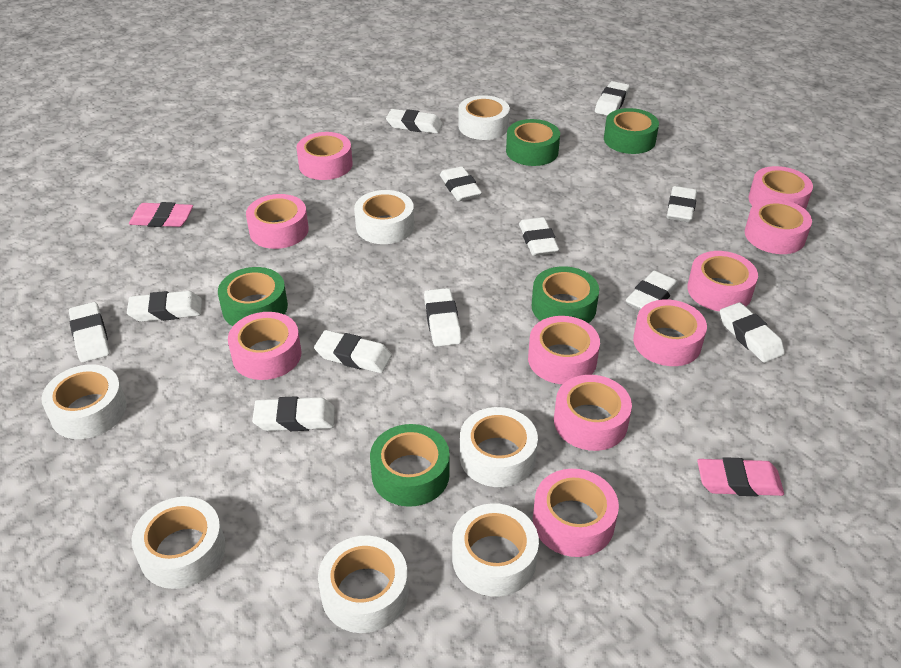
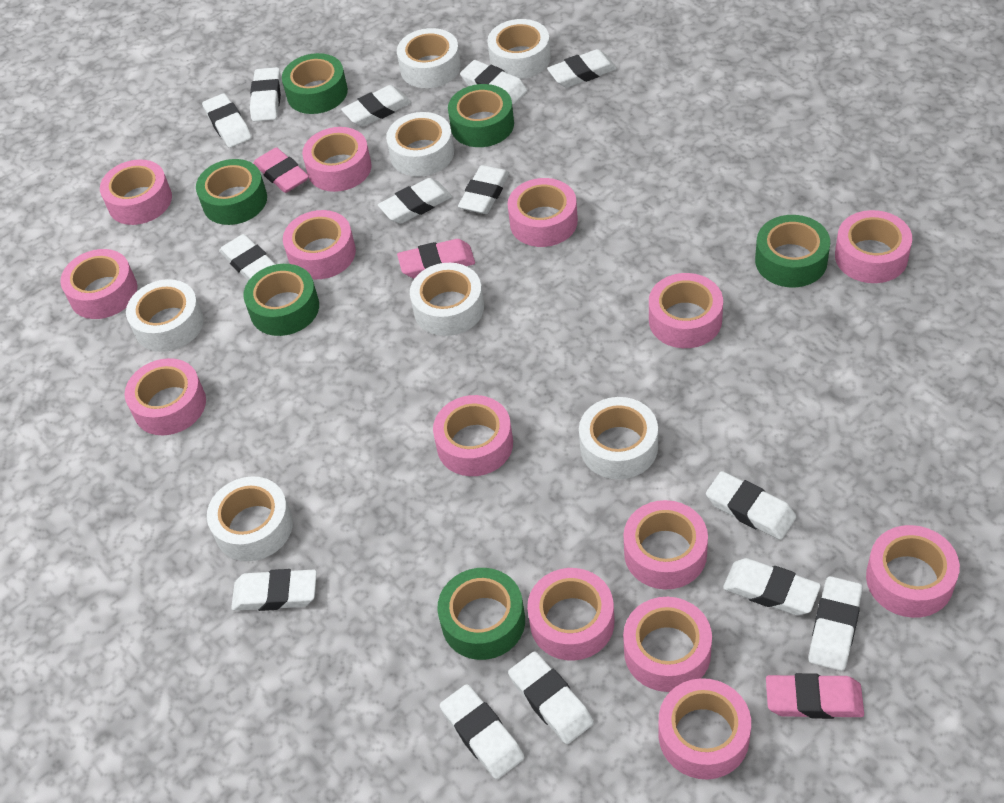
green tape: [218,267,288,326] [370,424,450,507] [506,119,560,166] [531,266,599,323] [604,108,659,154] = 5 -> [196,159,267,225] [243,264,319,336] [282,53,348,114] [437,568,525,660] [448,84,514,147] [755,215,830,287] = 6
pink eraser: [129,202,193,227] [697,457,784,496] = 2 -> [253,147,309,193] [397,239,475,279] [766,673,864,719] = 3
pink tape: [228,312,302,380] [246,194,309,249] [296,132,353,180] [528,316,600,384] [533,469,619,557] [554,375,632,451] [633,299,707,366] [687,251,758,311] [745,199,812,254] [749,166,813,210] = 10 -> [60,249,137,319] [100,160,172,225] [125,358,206,435] [283,210,356,279] [302,127,372,192] [433,395,513,476] [507,178,578,247] [527,568,614,661] [623,500,708,590] [623,597,712,692] [649,273,723,348] [659,678,751,779] [835,210,912,283] [866,525,960,618] = 14
white eraser: [69,302,110,362] [127,291,202,322] [252,396,335,431] [314,330,392,373] [386,109,443,134] [424,288,462,347] [440,166,482,201] [519,217,559,256] [595,81,630,116] [626,271,679,310] [667,186,697,223] [720,302,785,363] = 12 -> [202,93,252,148] [219,234,276,281] [231,569,317,611] [250,67,281,121] [341,85,411,127] [378,178,452,224] [440,684,524,779] [458,165,510,214] [460,60,527,105] [508,651,594,744] [547,49,617,88] [706,471,796,540] [723,558,821,615] [808,576,863,671] = 14

